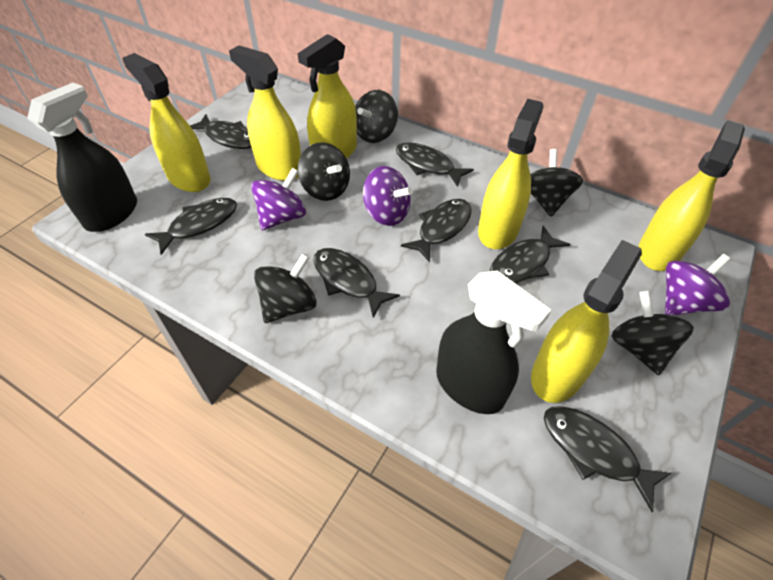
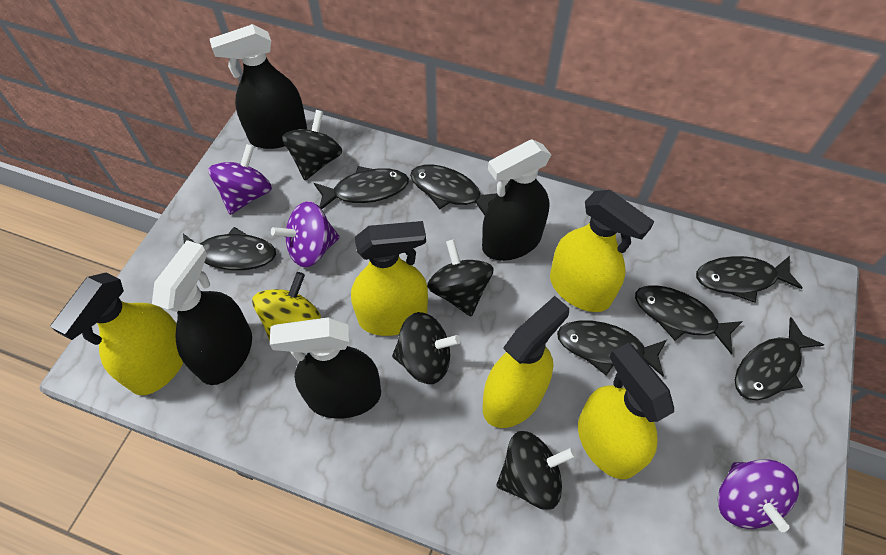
black spinning top: [254,253,317,323] [298,142,350,201] [355,90,398,143] [530,149,583,217] [612,291,694,375] = 5 -> [282,110,342,180] [392,312,461,384] [427,239,494,316] [497,431,576,510] = 4
black spray bottle: [27,83,137,232] [436,270,551,414] = 2 -> [152,240,252,385] [210,24,307,149] [270,317,381,419] [482,139,551,261] = 4
yellow spinning top: none = 0 -> [252,272,321,341] = 1
yellow spray bottle: [122,53,211,192] [229,45,301,181] [298,34,357,159] [478,99,544,249] [531,240,642,403] [638,120,745,271] = 6 -> [50,273,184,395] [351,221,428,336] [483,296,569,428] [550,190,655,312] [578,343,674,479] = 5

